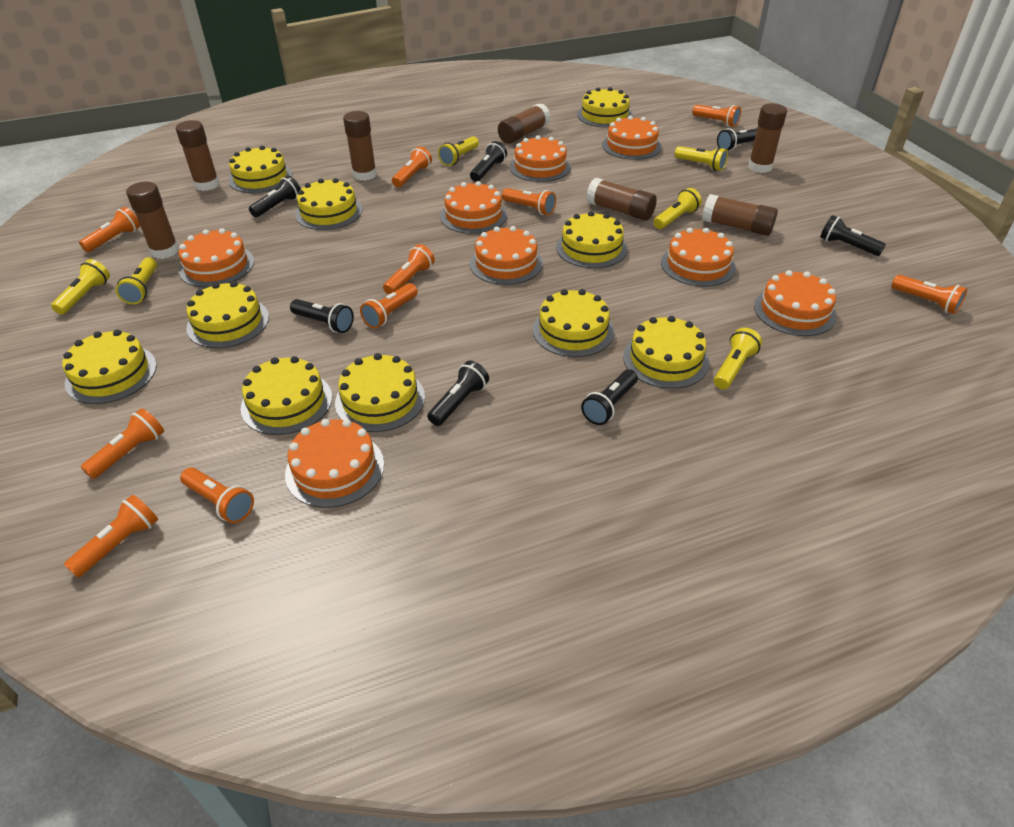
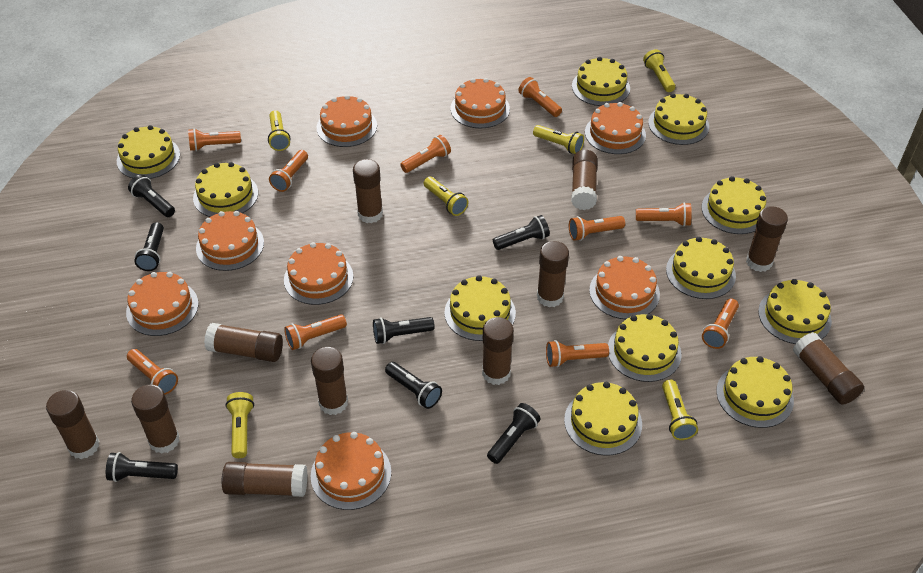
brown glue stick: [126,182,179,259] [176,120,220,191] [343,111,377,181] [498,103,551,144] [586,178,657,221] [702,194,778,236] [748,103,787,173] = 7 -> [46,390,99,459] [131,385,179,454] [204,323,283,362] [222,462,307,497] [311,347,348,415] [353,159,383,223] [482,317,514,385] [537,241,569,307] [571,150,598,210] [746,206,788,272] [793,332,864,405] = 11
yellow cake: [63,330,157,404] [186,281,269,348] [228,146,292,193] [241,356,332,435] [295,178,362,230] [335,353,425,432] [533,289,614,357] [556,211,628,268] [577,87,633,128] [623,316,709,389] = 10 -> [117,125,180,179] [193,162,258,217] [444,275,516,341] [564,382,642,456] [572,57,630,106] [608,314,682,382] [648,93,709,145] [666,237,736,299] [701,176,766,234] [716,356,794,428] [758,279,832,344] = 11

